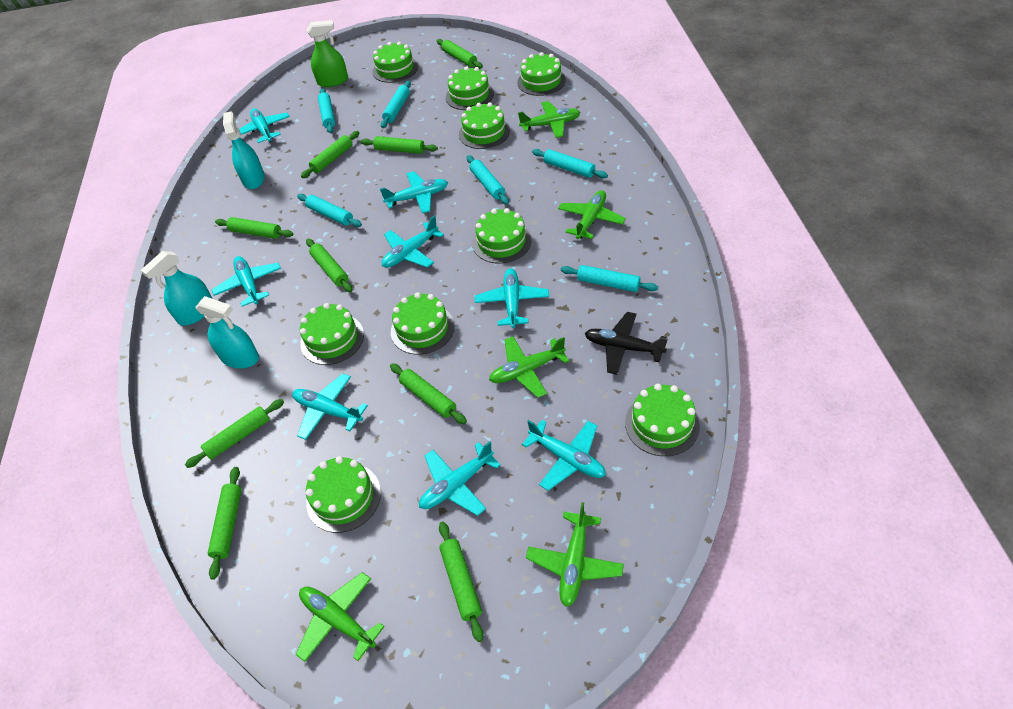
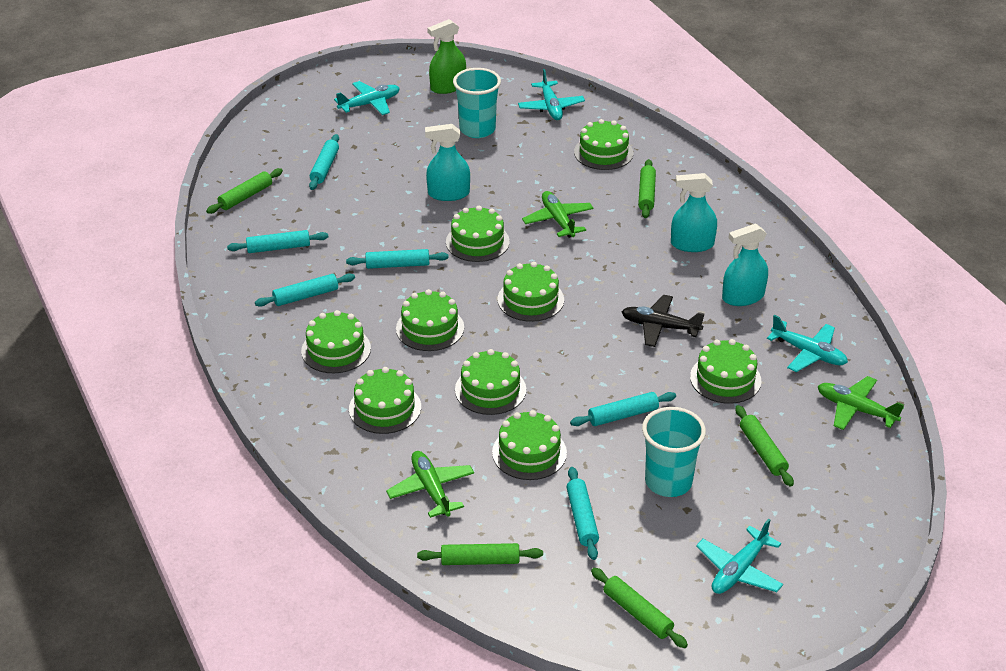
green plane: [295,572,385,662] [489,336,569,398] [518,101,581,138] [526,502,624,607] [558,190,626,239] = 5 -> [386,451,474,518] [522,191,594,238] [818,376,904,430] = 3
green rolling pin: [185,399,284,468] [208,467,242,580] [215,217,293,239] [301,131,359,178] [306,239,352,292] [361,136,438,154] [390,364,467,424] [436,39,483,69] [439,522,484,642] = 9 -> [206,168,283,214] [417,543,543,565] [591,568,688,648] [638,159,656,218] [735,405,794,487] = 5
turquoise cup: none = 0 -> [453,68,501,138] [642,407,706,497] = 2
turquoise plane: [212,256,281,307] [239,108,290,143] [292,373,368,440] [380,171,448,214] [382,216,444,268] [419,441,501,516] [475,268,549,328] [522,420,606,491] = 8 -> [334,81,400,115] [518,69,585,120] [696,519,783,594] [767,315,848,372] = 4

